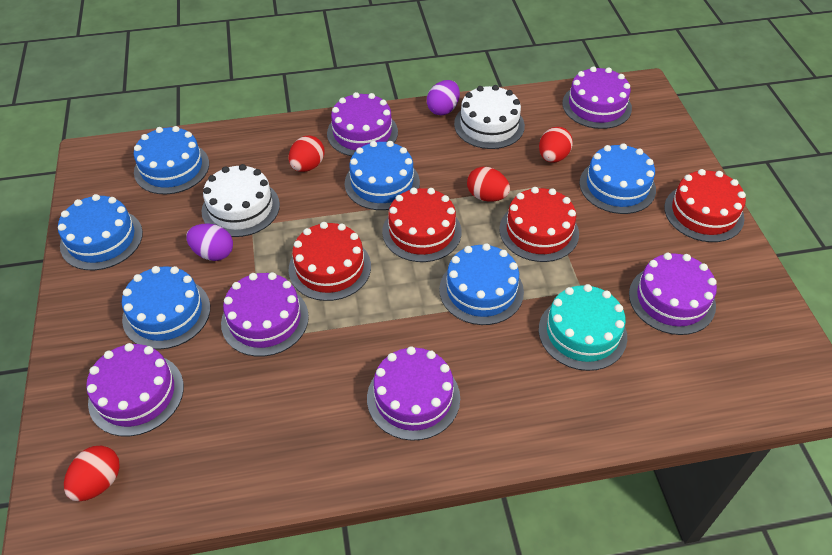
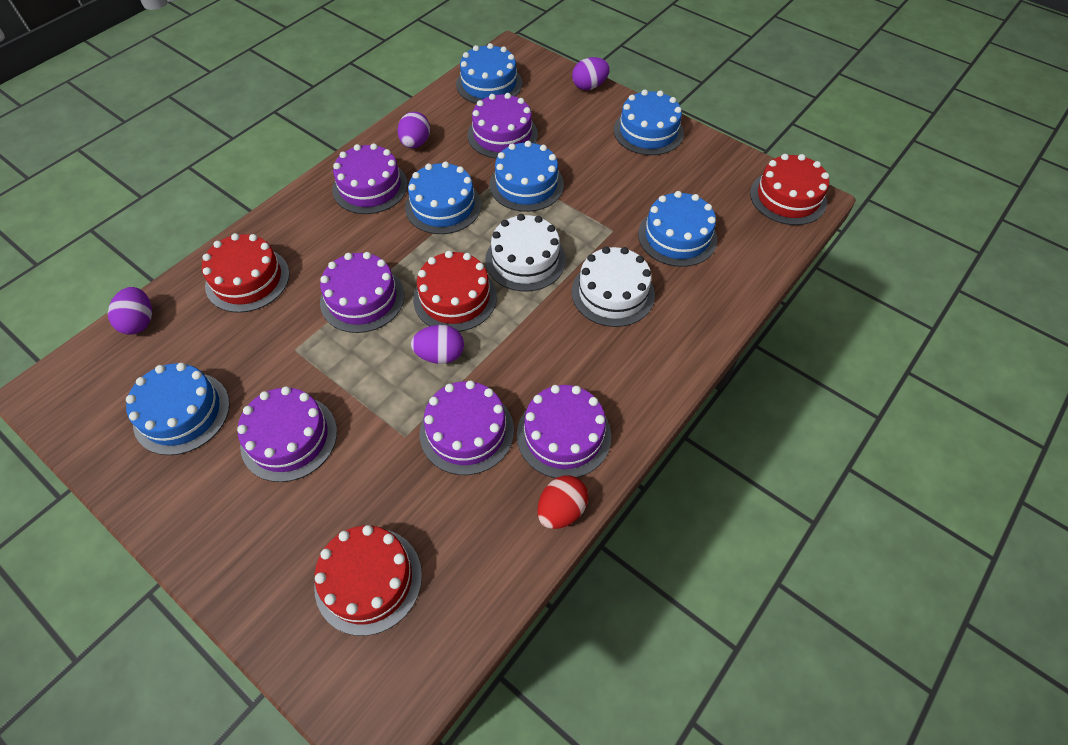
purple egg: [186,224,233,261] [427,80,460,115] = 2 -> [108,287,152,335] [397,112,430,148] [411,325,464,364] [572,57,610,90] = 4
red egg: [64,445,120,501] [289,136,325,172] [467,167,510,202] [539,127,573,163] = 4 -> [537,475,588,529] = 1
turquoise cake: [539,284,627,371] = 1 -> none = 0

